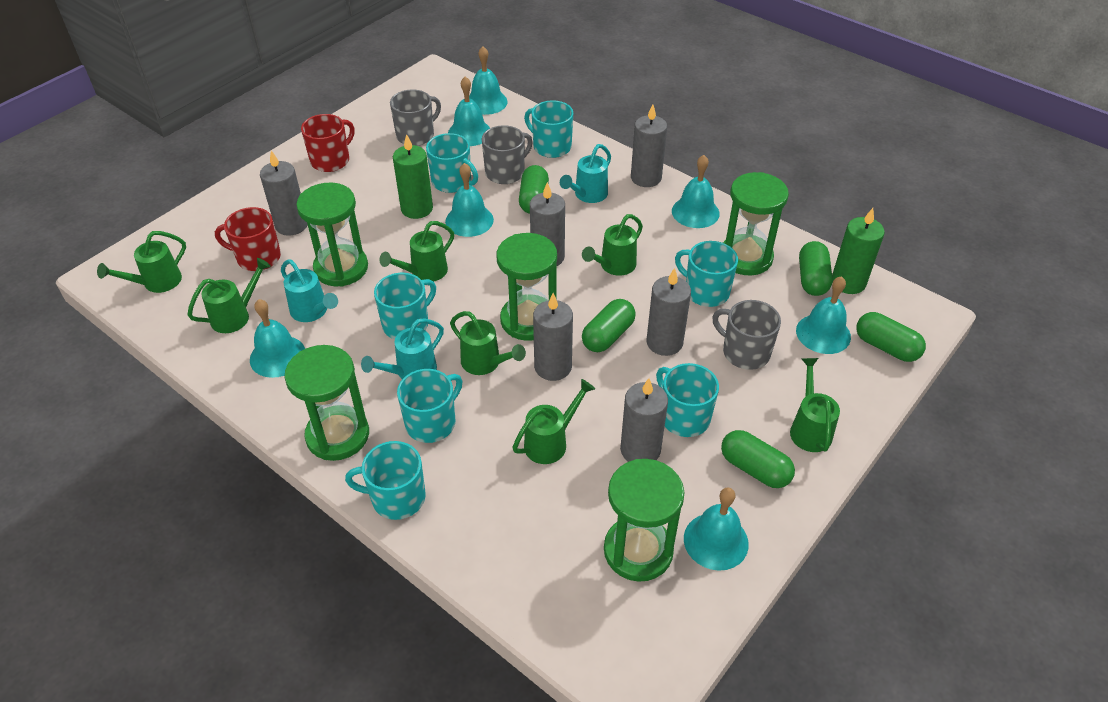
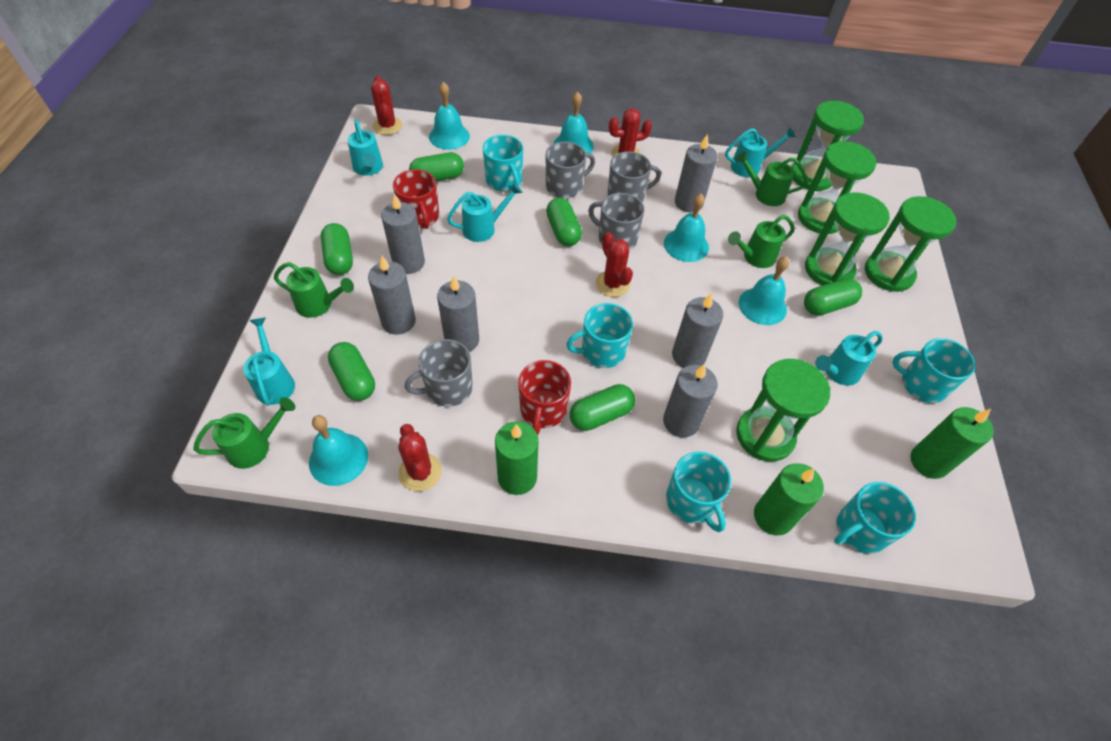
green candle: [393,134,433,219] [832,208,885,294] = 2 -> [495,421,538,495] [754,463,824,535] [911,407,994,479] = 3
green capsule: [519,165,549,214] [582,299,636,352] [721,430,795,488] [799,241,832,296] [856,312,926,362] = 5 -> [321,223,353,275] [328,342,375,401] [409,152,464,181] [546,198,582,246] [570,384,635,431] [804,278,862,316] = 6
green watering can: [97,231,186,293] [188,258,271,333] [379,221,454,282] [450,311,526,375] [513,379,595,464] [582,214,643,276] [790,358,840,452] = 7 -> [194,397,295,469] [274,262,354,318] [728,215,794,268] [736,151,808,206] = 4
grey mug: [390,89,441,146] [482,125,533,184] [712,300,781,370] = 3 -> [405,339,473,407] [546,142,595,198] [588,193,645,250] [607,151,661,202] = 4
red cactus: none = 0 -> [371,76,402,135] [398,424,442,491] [596,232,633,297] [609,108,652,157] = 4
turquoise bell: [250,299,305,378] [445,163,494,237] [448,76,490,146] [469,46,507,115] [672,155,720,228] [684,487,749,571] [796,276,851,354] = 7 -> [309,415,368,486] [429,82,470,150] [554,92,594,153] [664,194,709,262] [739,257,789,325] = 5
turquoise mug: [345,441,425,520] [374,273,436,339] [397,369,462,443] [426,133,478,193] [524,100,573,158] [656,363,719,437] [675,241,738,307] = 7 -> [483,135,523,191] [566,303,633,368] [666,452,731,532] [834,482,916,554] [892,338,975,403] = 5
turquoise watering can: [281,259,338,322] [361,318,444,379] [560,144,611,203] = 3 -> [243,317,295,406] [348,119,383,176] [447,183,522,242] [725,127,796,177] [815,331,883,386] = 5

